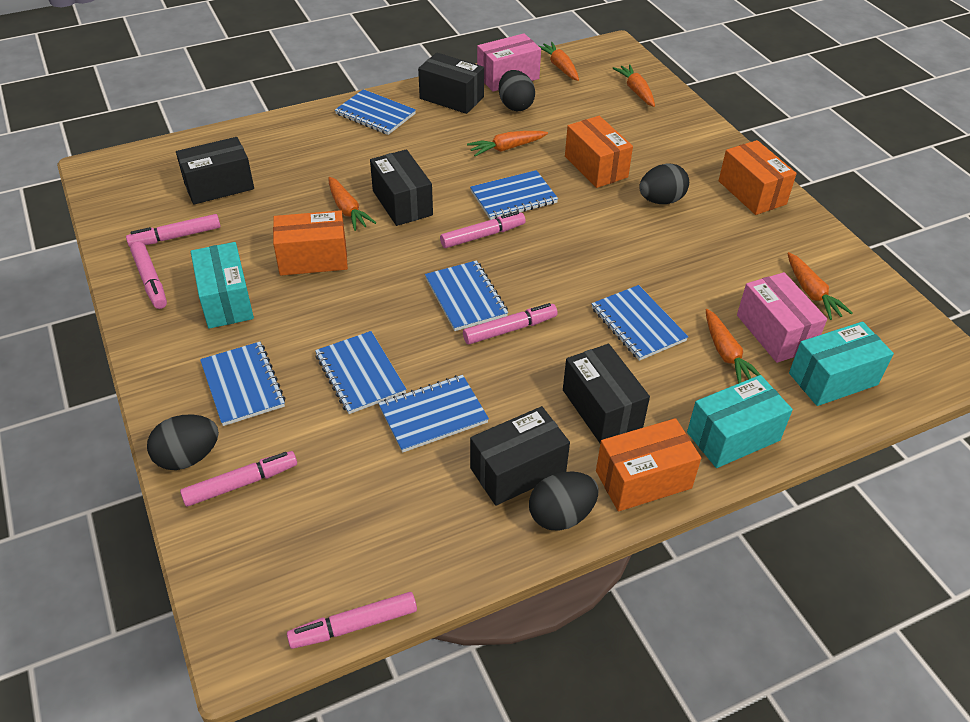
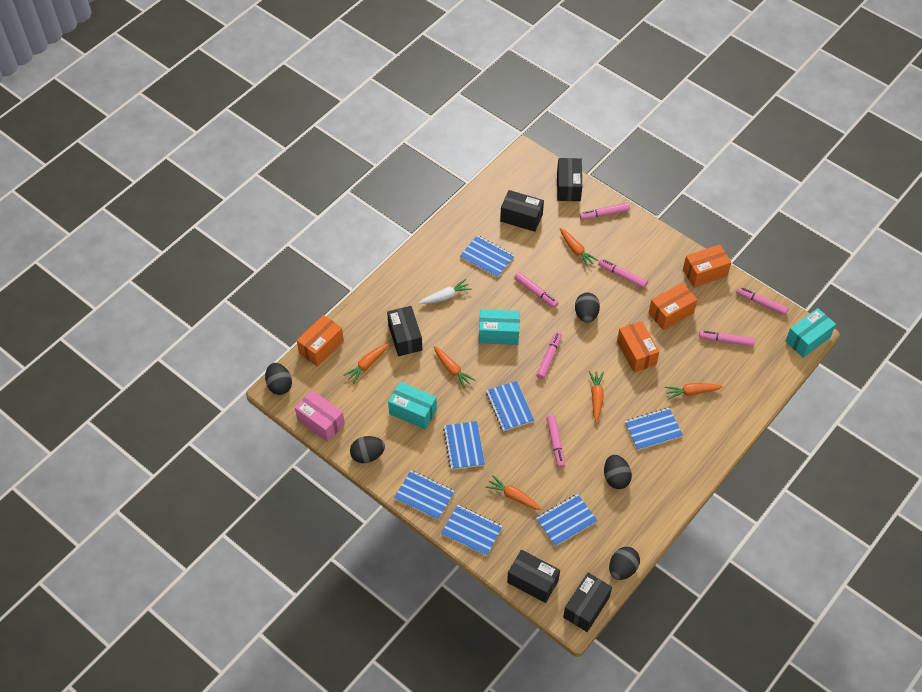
black egg: [147,414,219,470] [499,70,535,111] [529,471,598,531] [639,163,689,204] = 4 -> [265,363,292,395] [350,436,385,463] [575,292,600,323] [604,455,632,489] [609,547,640,580] = 5
pink box: [477,33,541,92] [737,272,827,363] = 2 -> [295,390,345,442] = 1
pink marker: [126,214,220,247] [130,242,167,309] [180,451,297,507] [287,592,417,649] [440,211,526,248] [463,303,558,344] = 6 -> [514,272,558,308] [536,332,562,379] [546,415,565,468] [579,203,630,220] [598,259,648,288] [699,331,755,346] [736,287,789,315] = 7
white carrot: none = 0 -> [419,279,472,304] = 1

